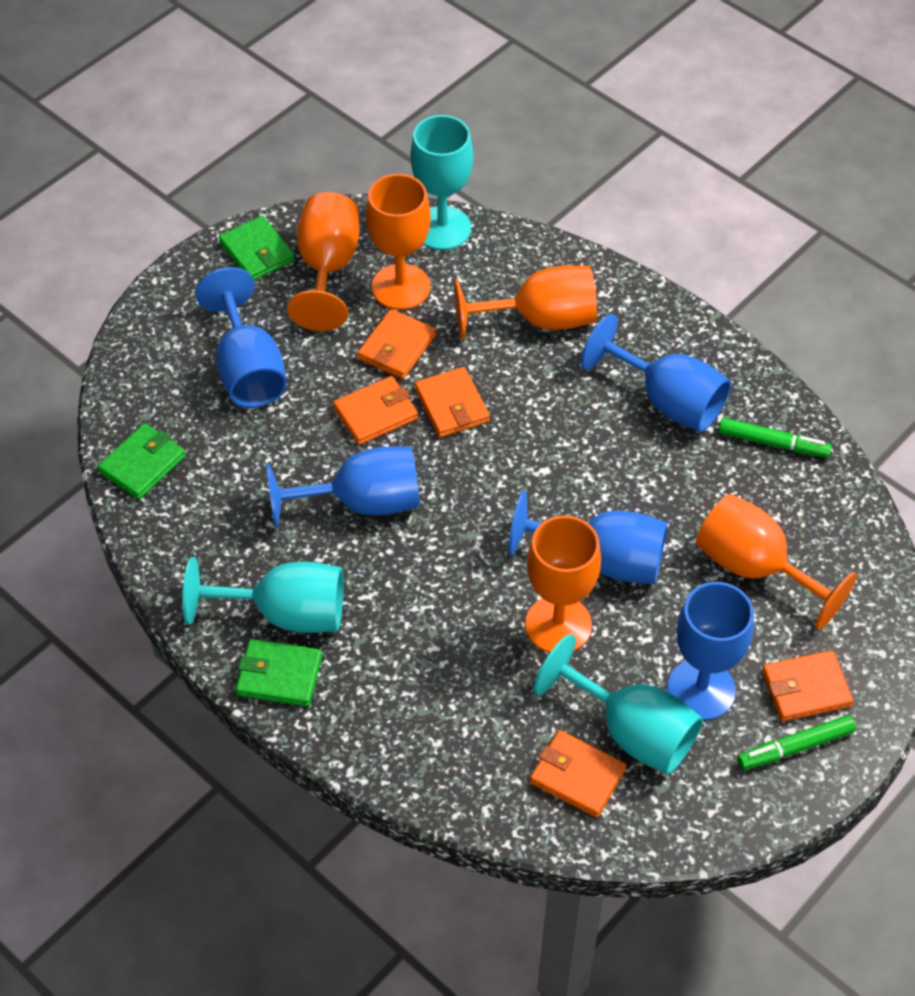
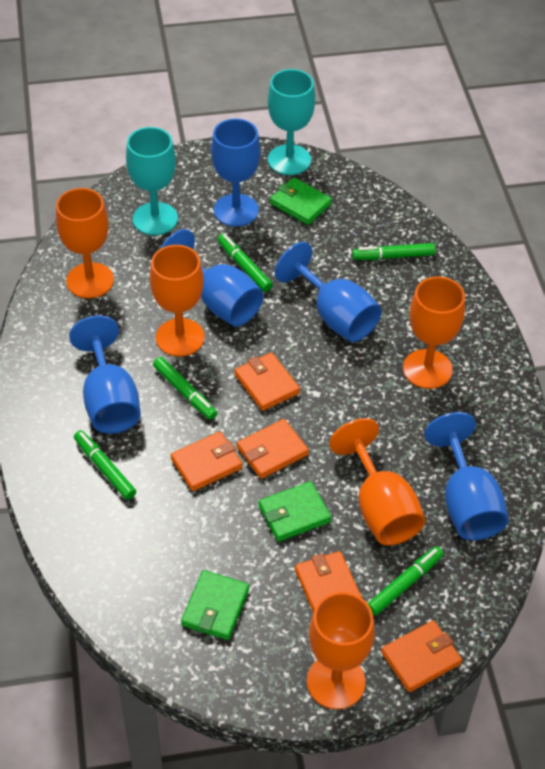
green marker: [719,418,832,458] [737,715,856,770] = 2 -> [74,430,136,500] [153,357,217,420] [217,234,273,292] [352,243,436,260] [368,546,444,615] = 5
turquoise goblet: [183,557,344,633] [410,115,473,250] [534,634,703,775] = 3 -> [126,127,178,235] [268,69,315,175] = 2

